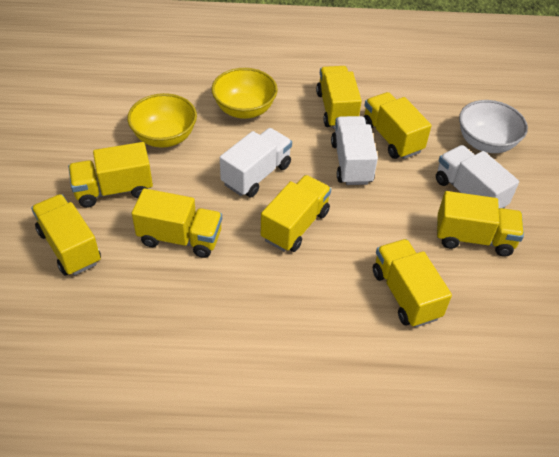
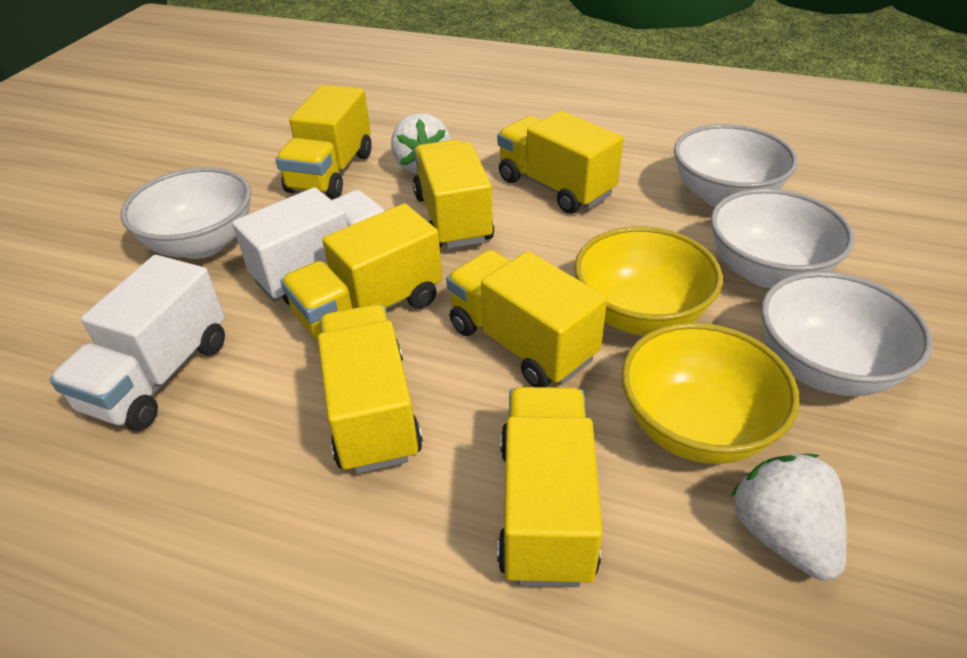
white bowl: [459,100,528,153] = 1 -> [120,167,251,259] [674,124,798,207] [711,188,855,288] [761,271,933,396] = 4
white strawberry: none = 0 -> [391,113,451,174] [731,454,847,581] = 2
white truck: [220,128,292,197] [331,116,378,185] [436,145,519,209] = 3 -> [50,255,225,431] [232,187,385,305] = 2
yellow truck: [31,194,101,276] [68,142,153,208] [132,188,222,258] [261,175,331,252] [316,66,362,129] [363,92,432,159] [373,239,452,328] [437,191,524,257] = 8 -> [275,85,372,199] [281,203,442,340] [318,304,423,474] [413,139,494,249] [446,250,607,387] [497,111,624,214] [497,387,603,587] = 7

